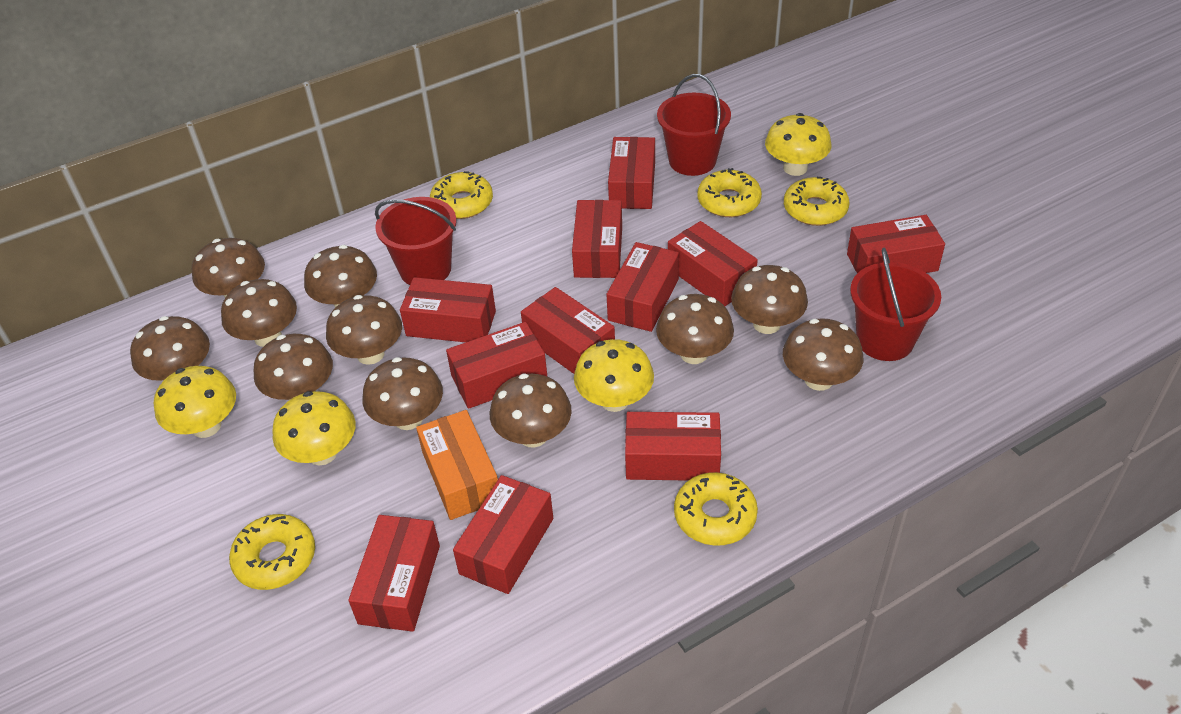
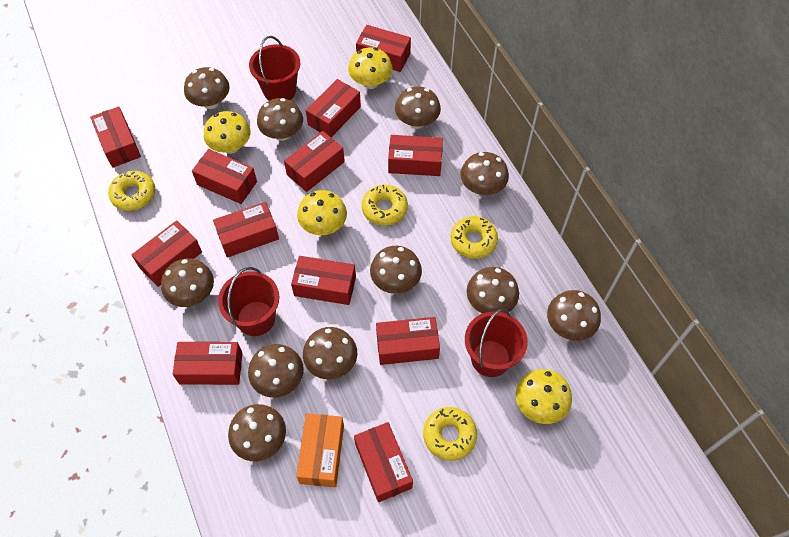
red box: [348,515,440,632] [400,277,496,342] [446,322,547,409] [453,475,553,594] [521,287,615,374] [572,200,622,278] [607,242,679,332] [608,137,655,209] [625,412,721,481] [668,221,758,306] [847,215,945,273] = 11 -> [90,106,141,168] [132,220,202,287] [173,342,242,385] [192,149,257,204] [213,202,279,258] [284,131,345,192] [291,256,356,305] [306,79,361,137] [354,422,413,502] [356,25,411,72] [376,317,440,365] [388,135,443,176] = 12
yellow donut: [229,514,315,590] [430,171,493,219] [674,472,758,546] [698,168,762,217] [784,177,849,226] = 5 -> [108,171,155,211] [362,185,408,226] [423,407,477,461] [451,216,498,259] = 4

